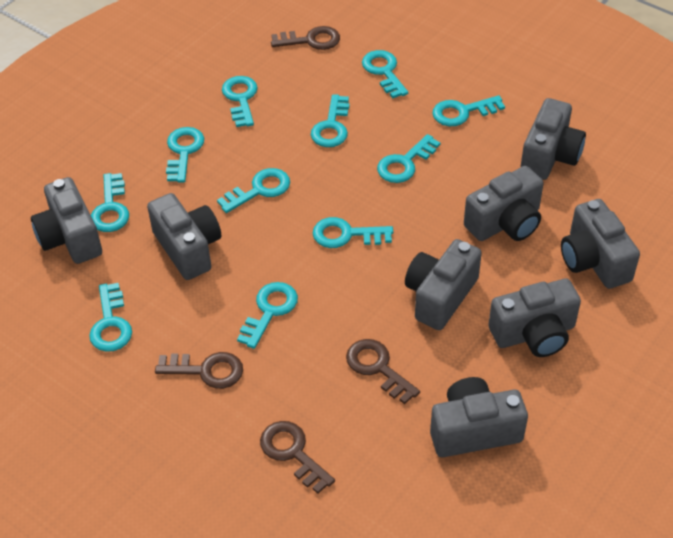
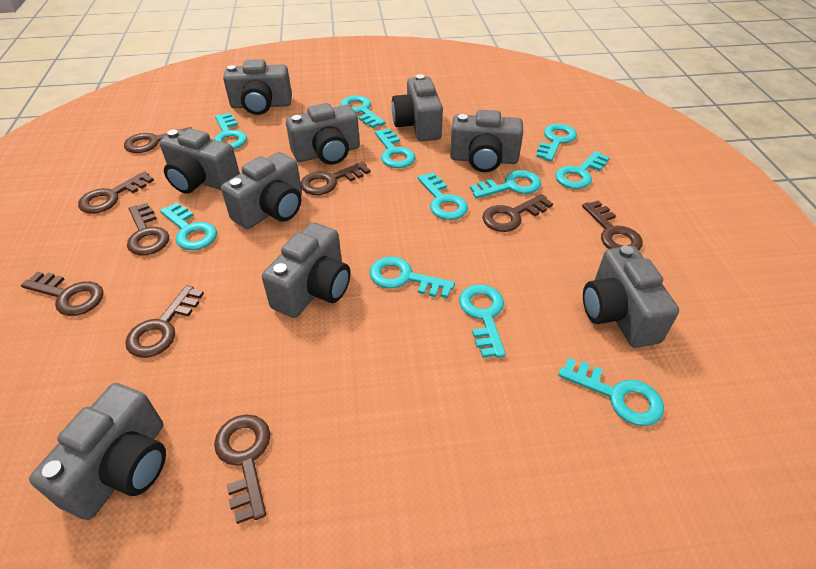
brown key: [155,352,243,389] [260,421,335,494] [271,26,340,50] [346,339,420,404] = 4 -> [21,272,104,316] [78,171,154,214] [124,127,191,153] [125,285,204,358] [127,203,169,255] [214,414,270,524] [301,162,371,195] [482,194,553,232] [582,200,643,250] = 9
grey camera: [31,177,102,264] [147,193,221,280] [405,239,482,330] [430,377,528,457] [464,166,544,241] [488,279,581,357] [521,98,586,180] [561,199,640,289] = 8 -> [29,383,166,520] [159,128,240,194] [221,152,302,229] [223,59,292,115] [262,222,351,318] [286,103,360,165] [392,74,443,141] [450,110,523,172] [583,245,679,348] = 9

